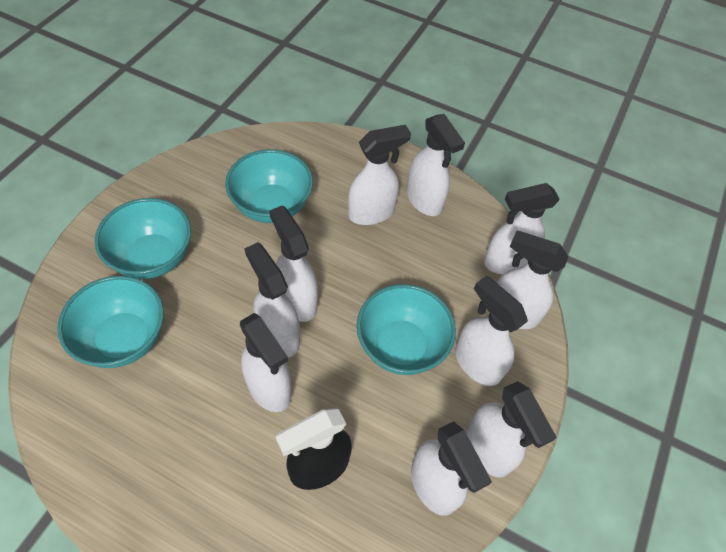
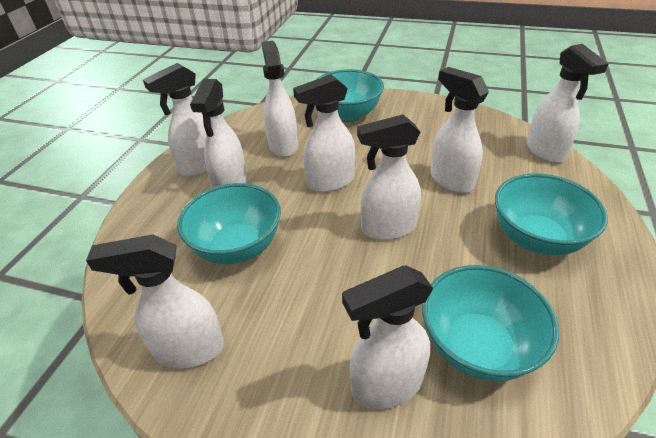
black spray bottle: [276,408,352,490] = 1 -> none = 0
white spray bottle: [240,313,292,412] [244,242,300,358] [269,205,318,322] [348,125,411,225] [407,114,465,216] [411,421,492,516] [455,276,528,386] [467,381,557,478] [484,183,560,275] [496,231,569,329] = 10 -> [86,234,224,369] [143,63,207,177] [190,79,247,188] [262,41,298,157] [293,75,355,192] [342,266,433,409] [357,115,421,240] [430,67,489,193] [527,44,609,163] = 9

